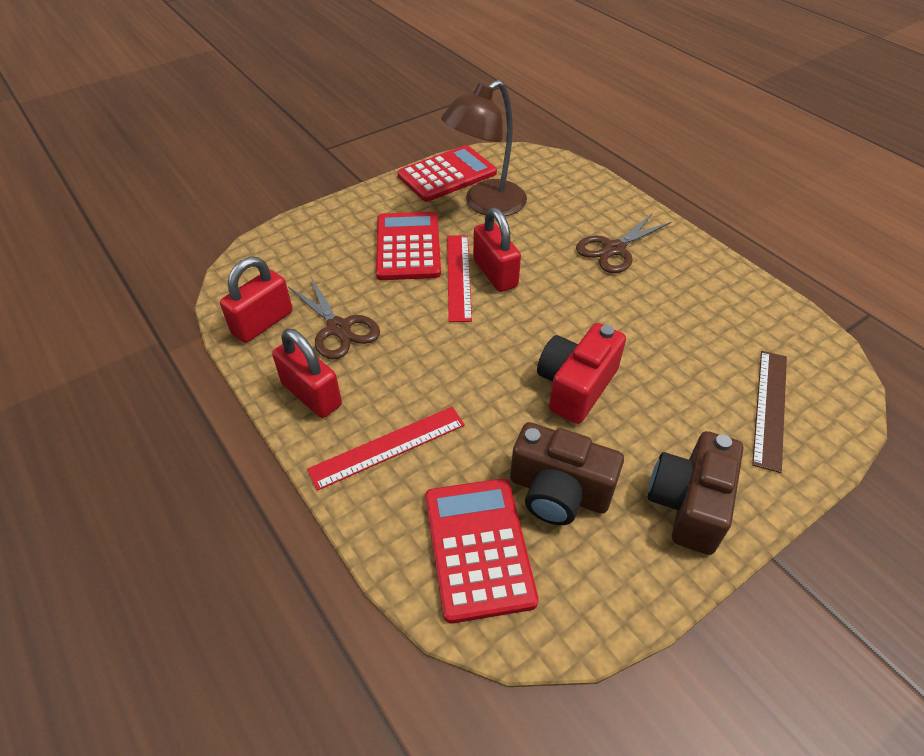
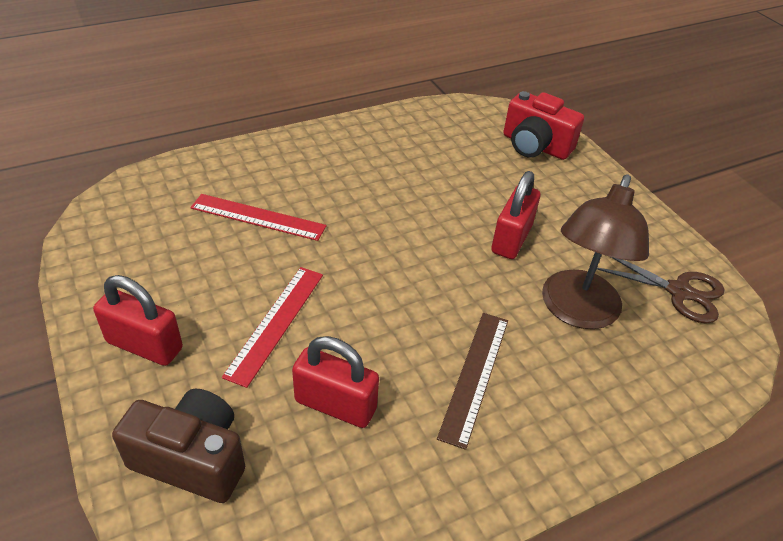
brown camera: [510,422,624,525] [648,431,743,555] = 2 -> [112,389,245,503] = 1
brown scissors: [288,275,380,360] [576,213,671,273] = 2 -> [597,257,724,324] = 1
red calculator: [376,212,441,280] [397,145,497,202] [425,479,538,624] = 3 -> none = 0

